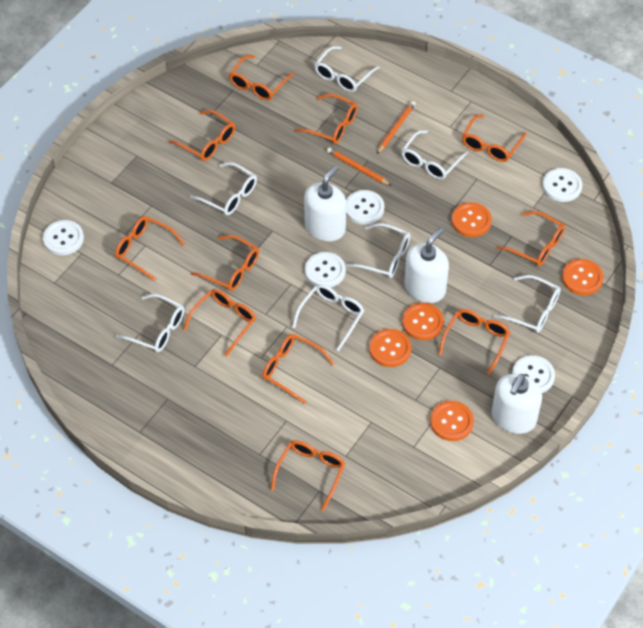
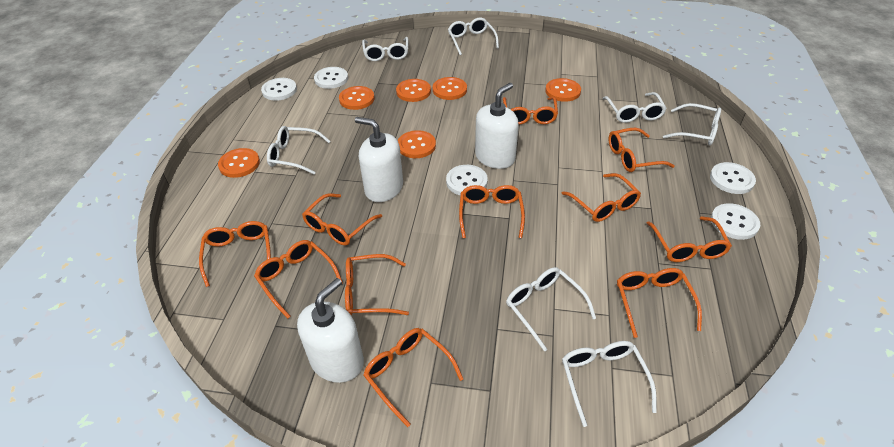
orange button: [369,329,412,367] [402,303,444,340] [430,401,474,441] [451,202,492,237] [562,259,603,295] = 5 -> [218,148,260,178] [339,86,374,110] [396,79,431,102] [398,130,436,158] [433,77,467,100] [545,78,581,102] = 6
orange pencil: [327,147,392,186] [377,101,416,154] = 2 -> none = 0

